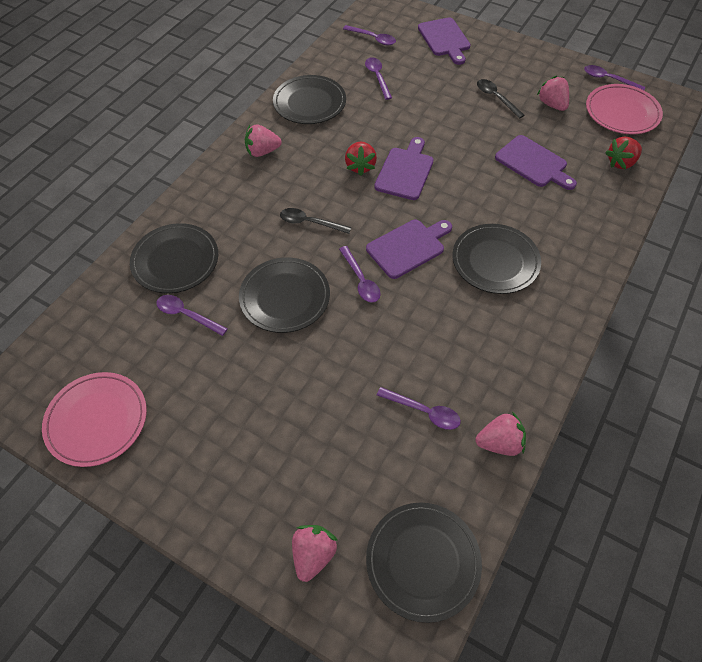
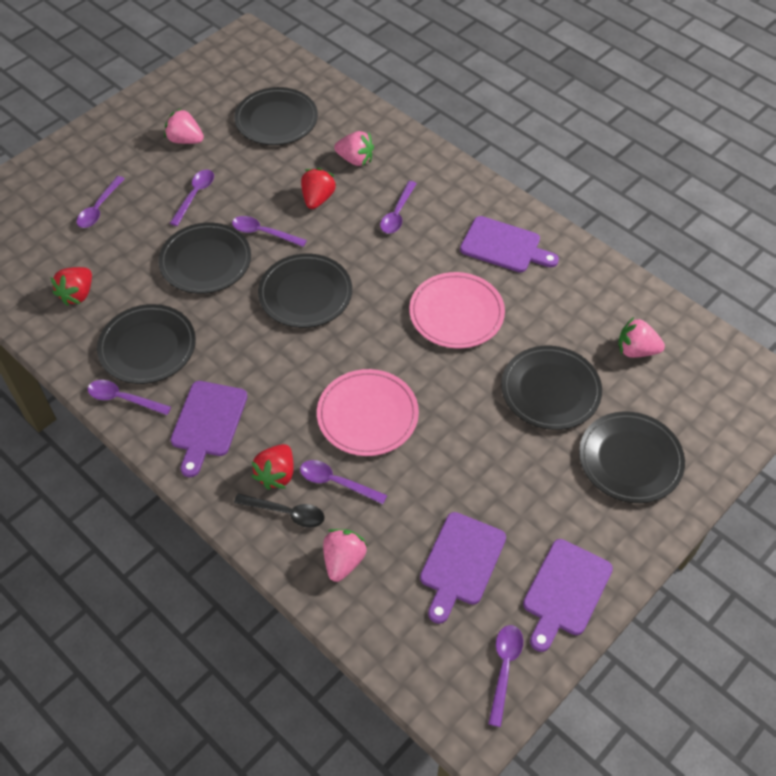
black plate: [130,223,218,293] [239,257,330,333] [273,75,346,124] [366,502,482,623] [452,224,541,294] = 5 -> [97,304,196,384] [158,223,251,294] [234,87,318,145] [258,254,352,328] [501,346,602,430] [579,411,685,503] = 6
black spoon: [280,208,351,234] [477,79,525,119] = 2 -> [234,494,325,528] = 1
purple spoon: [156,295,228,336] [339,246,381,303] [343,25,396,45] [365,57,392,100] [377,387,461,430] [584,65,645,90] = 6 -> [77,176,125,228] [88,380,171,415] [170,169,214,226] [232,216,307,247] [300,460,387,504] [380,181,417,234] [488,625,523,727] = 7
red strawberry: [345,141,377,176] [605,136,642,169] = 2 -> [51,267,92,306] [252,444,294,490] [301,168,336,209] = 3

